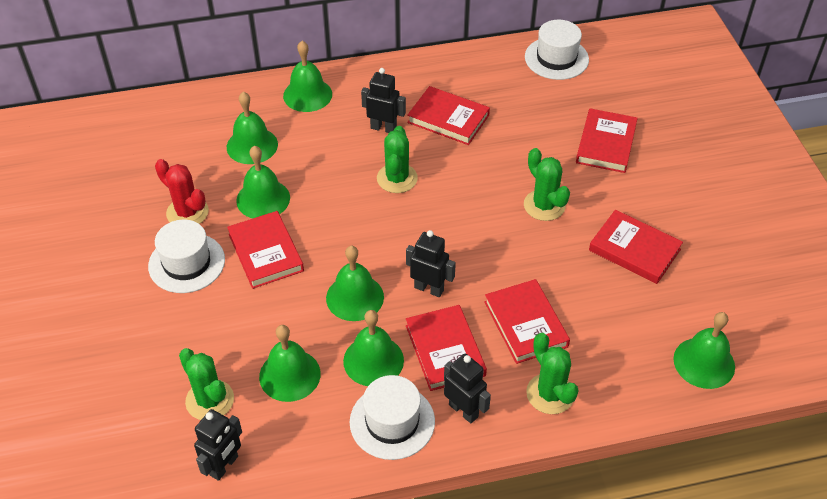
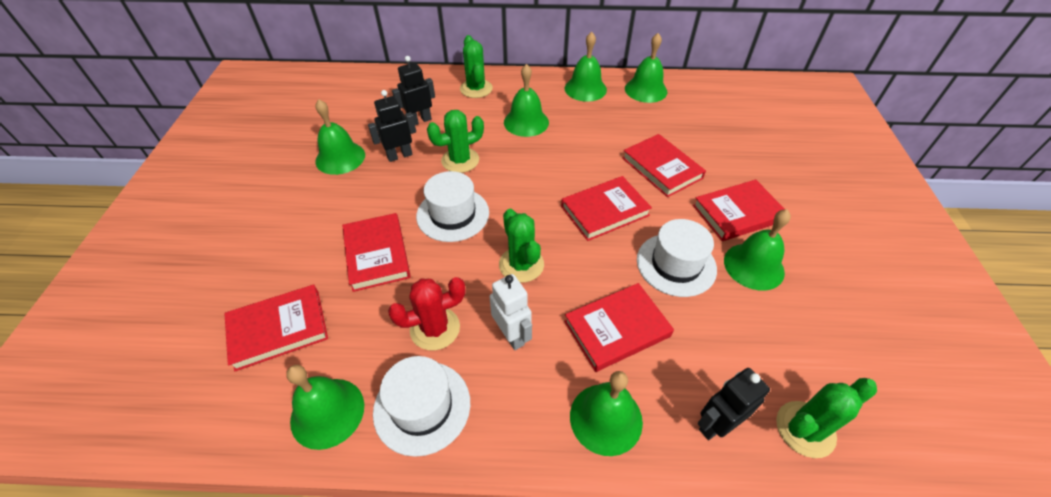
black robot: [194,409,242,481] [361,68,406,133] [406,230,456,297] [444,354,491,423] = 4 -> [368,90,416,162] [392,56,435,125] [698,368,770,440] = 3
white robot: none = 0 -> [490,274,532,350] = 1

